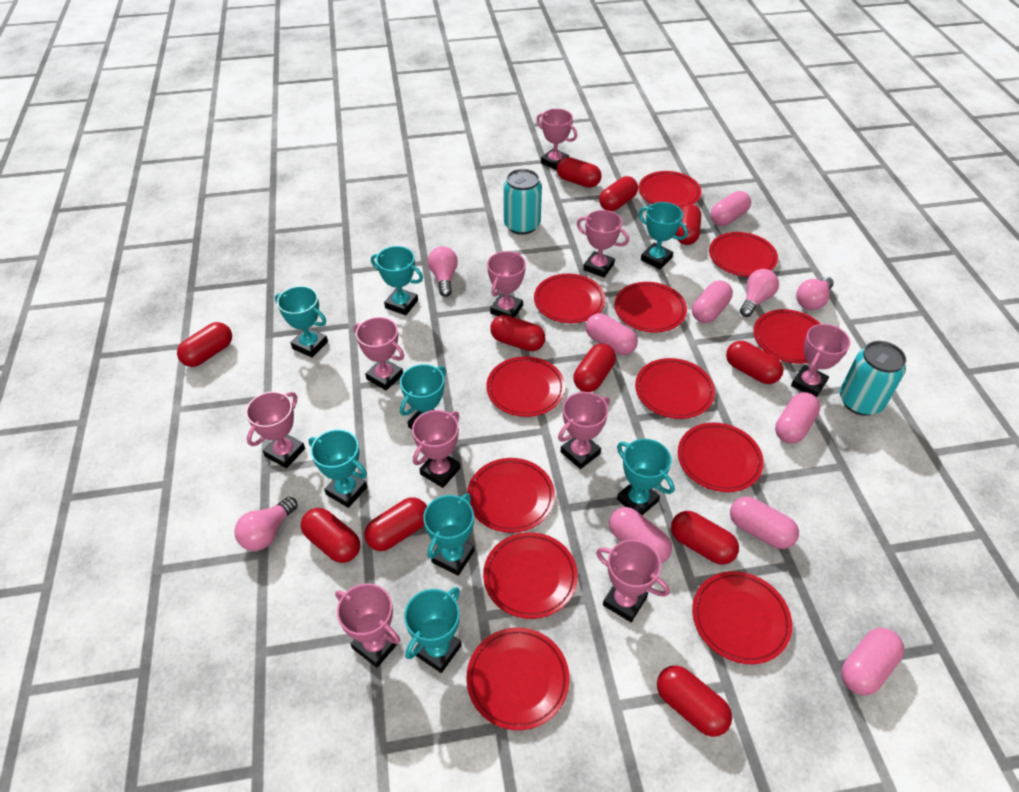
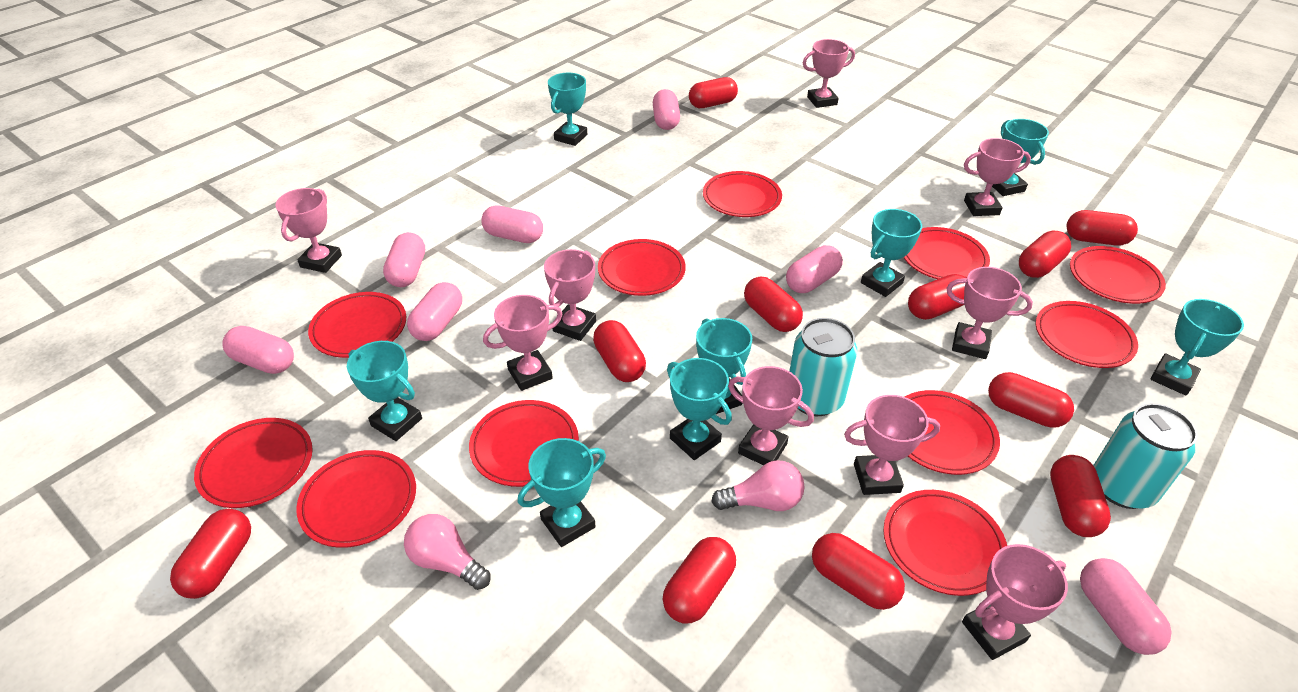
pink light bulb: [235,497,298,551] [428,246,458,297] [740,269,779,317] [796,277,834,310] = 4 -> [404,514,491,590] [711,460,805,511] = 2
pink trophy: [246,392,305,468] [335,583,400,668] [354,317,404,391] [412,410,460,488] [487,251,526,318] [537,109,577,170] [558,392,610,469] [577,210,629,278] [596,540,669,622] [791,324,850,398] = 10 -> [276,188,342,273] [483,295,563,391] [544,249,596,341] [728,366,814,465] [803,39,855,108] [844,395,940,495] [946,267,1033,359] [962,544,1068,660] [964,138,1031,216] = 9
red plate: [466,627,570,730] [467,458,555,533] [483,532,578,619] [486,356,565,417] [534,274,605,323] [614,282,687,333] [635,358,715,419] [639,171,701,208] [678,422,764,492] [692,571,792,664] [709,232,778,277] [753,309,821,364] = 12 -> [194,418,313,508] [296,450,416,548] [308,292,406,358] [469,400,579,487] [598,239,686,296] [703,171,782,217] [883,490,1007,596] [904,227,990,279] [904,390,1000,475] [1035,301,1138,368] [1070,246,1166,304] = 11

